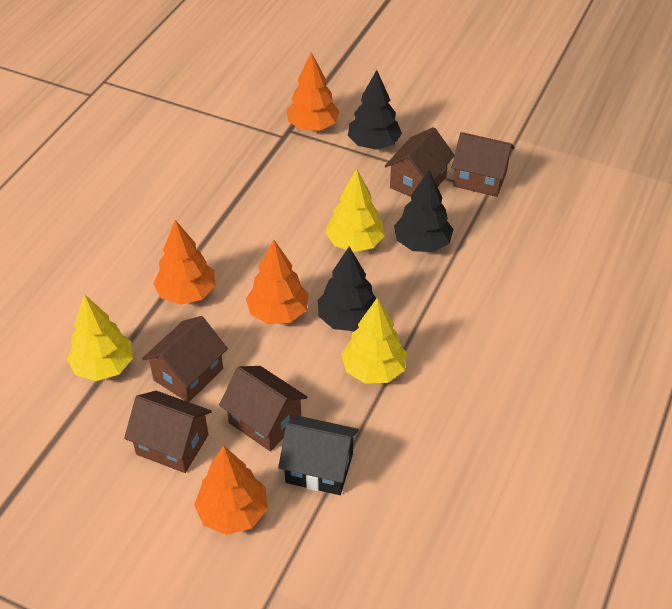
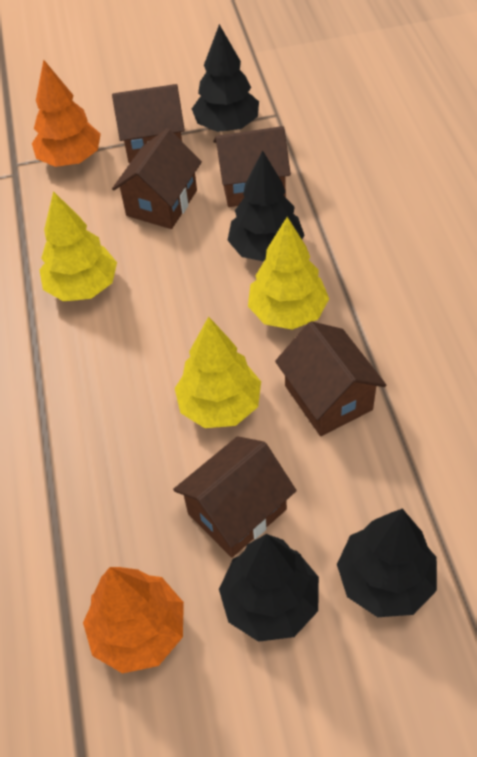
black house: [278,416,359,495] = 1 -> none = 0
black tree: [318,246,376,331] [348,70,402,150] [394,170,453,252] = 3 -> [192,24,259,132] [219,534,319,642] [227,150,305,262] [337,508,437,617] = 4
orange tree: [153,220,215,305] [194,445,267,535] [246,240,309,324] [286,52,340,131] = 4 -> [32,60,101,167] [83,567,184,673] = 2

